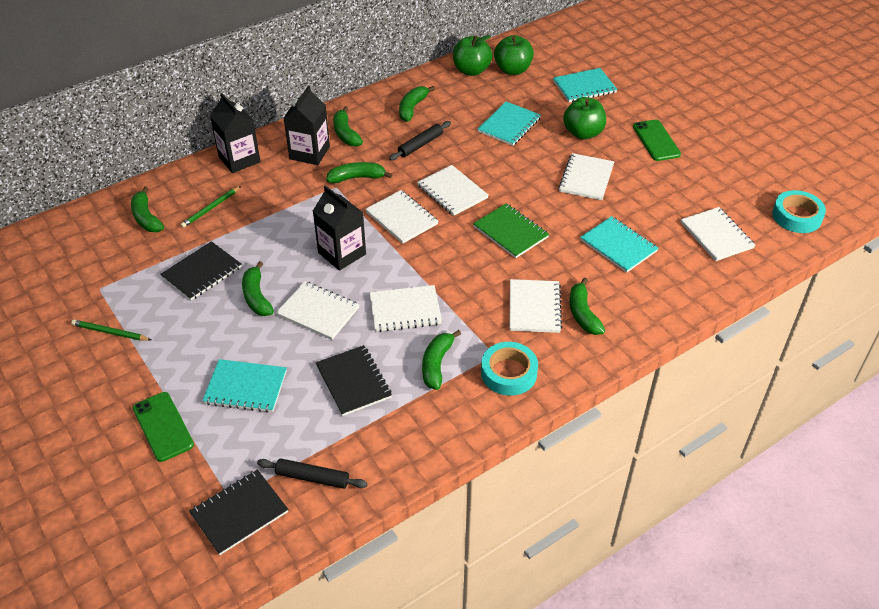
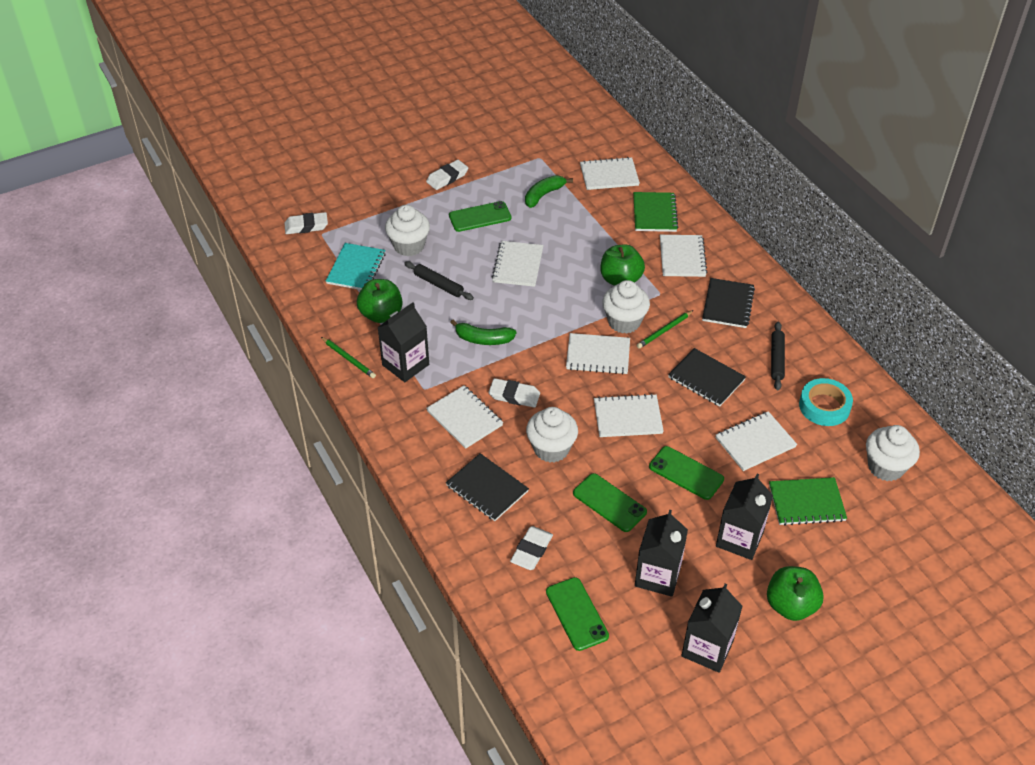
black carton: [210,93,260,173] [284,85,330,165] [313,185,366,271] = 3 -> [377,302,429,382] [635,510,688,597] [682,584,743,673] [716,474,773,560] = 4
green banana: [131,187,164,232] [242,261,274,316] [326,162,392,183] [333,106,363,146] [399,86,435,122] [422,330,461,390] [570,277,605,335] = 7 -> [450,320,517,345] [525,175,573,208] = 2
green notebook: [473,203,549,258] = 1 -> [633,192,678,232] [769,477,847,526] = 2
green phone: [133,392,194,462] [633,120,681,161] = 2 -> [449,201,512,232] [546,577,609,651] [573,473,647,532] [649,446,724,500] = 4
turquoise notebook: [202,359,287,413] [478,101,541,146] [553,68,617,102] [580,216,659,273] = 4 -> [326,243,386,290] = 1
turquoise tape: [481,342,538,396] [772,190,826,233] = 2 -> [799,378,853,426] = 1
white cupcake: none = 0 -> [385,205,430,256] [526,407,578,463] [602,280,650,334] [866,425,920,481] = 4
white eraser: none = 0 -> [284,212,328,234] [426,160,468,190] [489,378,540,407] [510,526,553,570] = 4

